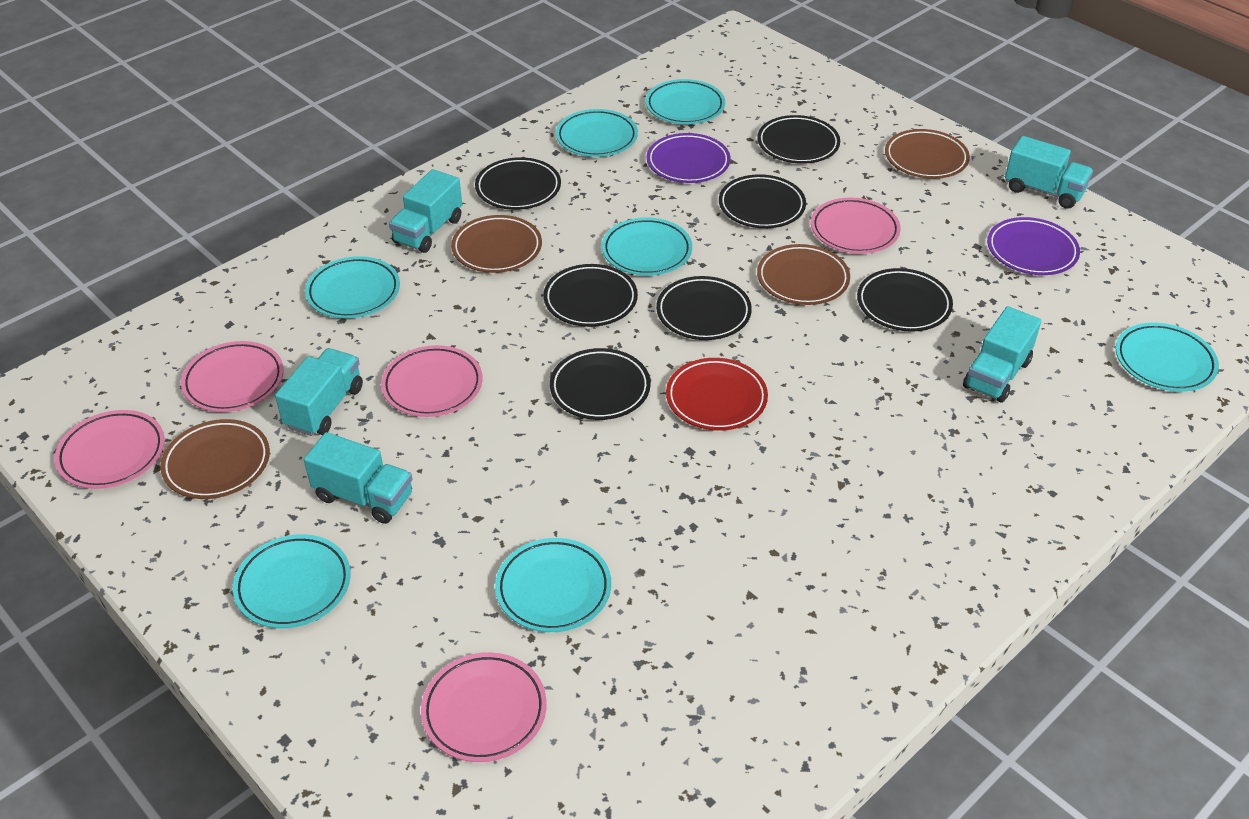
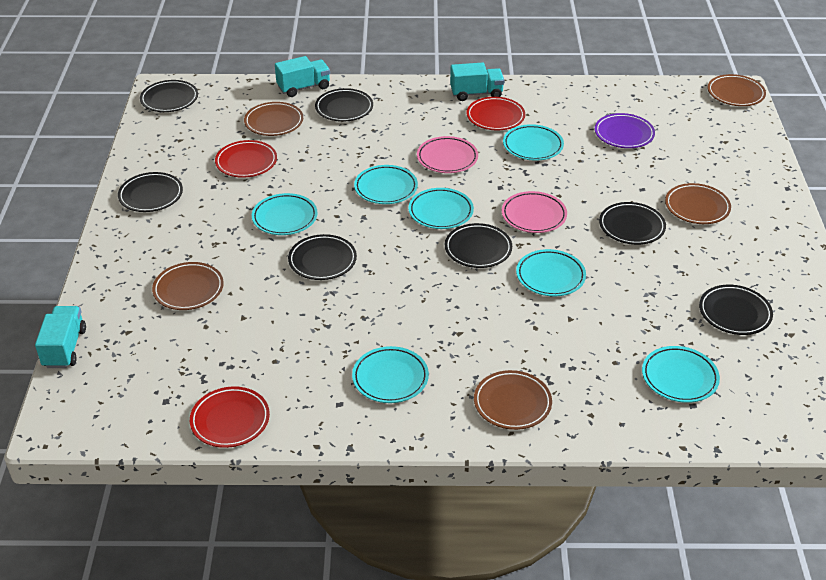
brown plate: [160,419,270,499] [451,215,542,273] [757,244,850,305] [885,129,970,179] = 4 -> [152,262,224,310] [244,102,303,136] [474,370,552,430] [665,183,731,224] [707,74,766,106] = 5
pink plate: [55,410,165,489] [181,341,284,412] [381,345,483,417] [421,652,547,762] [811,197,901,254] = 5 -> [417,136,478,173] [502,191,567,233] = 2
purple plate: [647,133,731,183] [987,217,1080,275] = 2 -> [595,113,655,148] = 1
red plate: [666,358,768,431] = 1 -> [190,387,270,448] [215,140,277,178] [467,97,525,130] = 3
turquoise truck: [275,348,363,436] [304,432,412,524] [389,169,462,253] [963,306,1042,403] [1005,136,1093,209] = 5 -> [35,306,86,368] [275,56,330,97] [450,62,505,101] = 3

